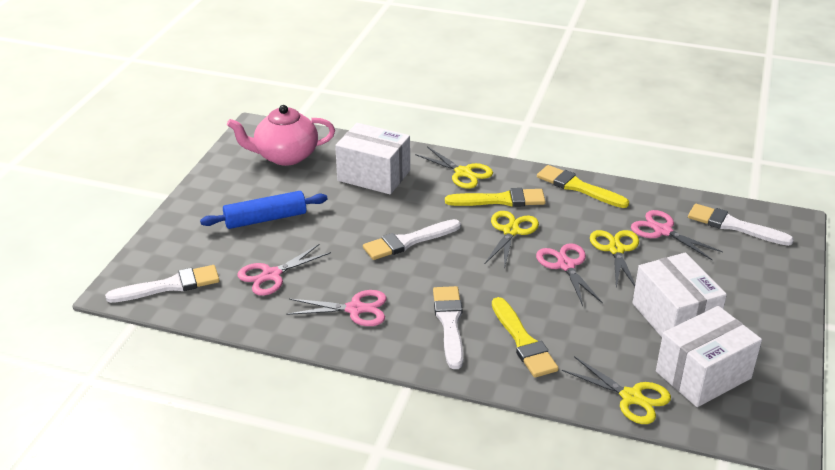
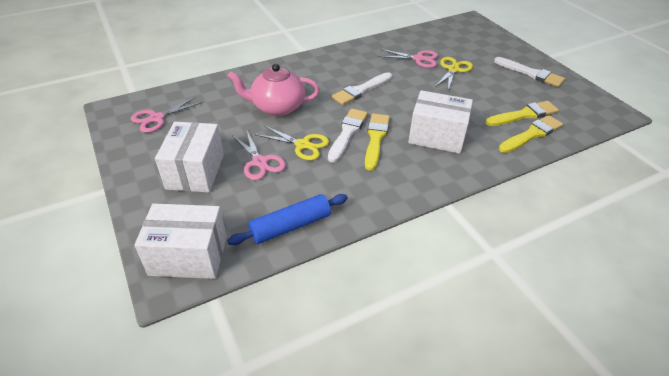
pink scissors: [237,244,331,296] [286,290,387,326] [536,243,603,306] [631,210,723,260] = 4 -> [131,96,203,133] [232,131,286,180] [378,49,438,68] = 3
white brush: [105,265,220,303] [363,219,461,260] [433,286,463,369] [688,204,794,246] = 4 -> [328,108,368,162] [332,72,392,105] [494,57,565,87] = 3
yellow scissors: [415,146,493,189] [485,211,539,269] [562,356,671,424] [590,230,639,287] = 4 -> [256,125,329,160] [435,57,473,90] = 2

